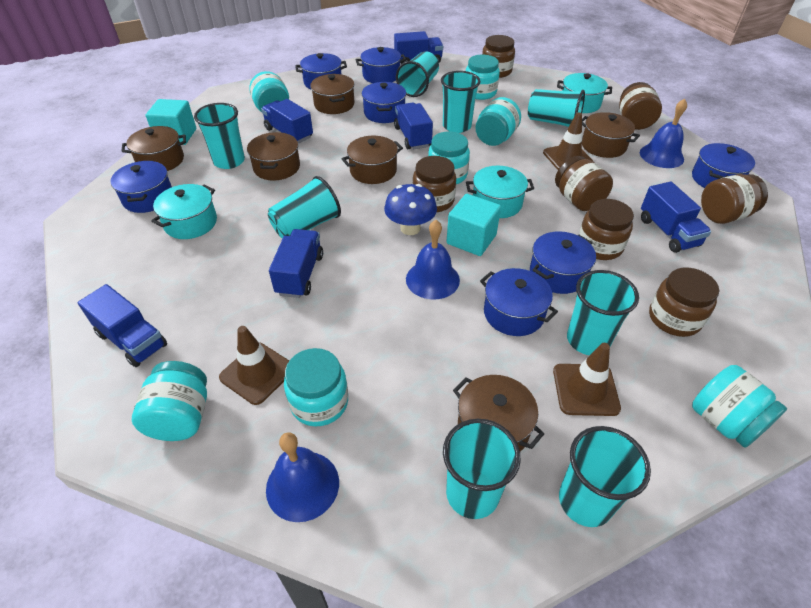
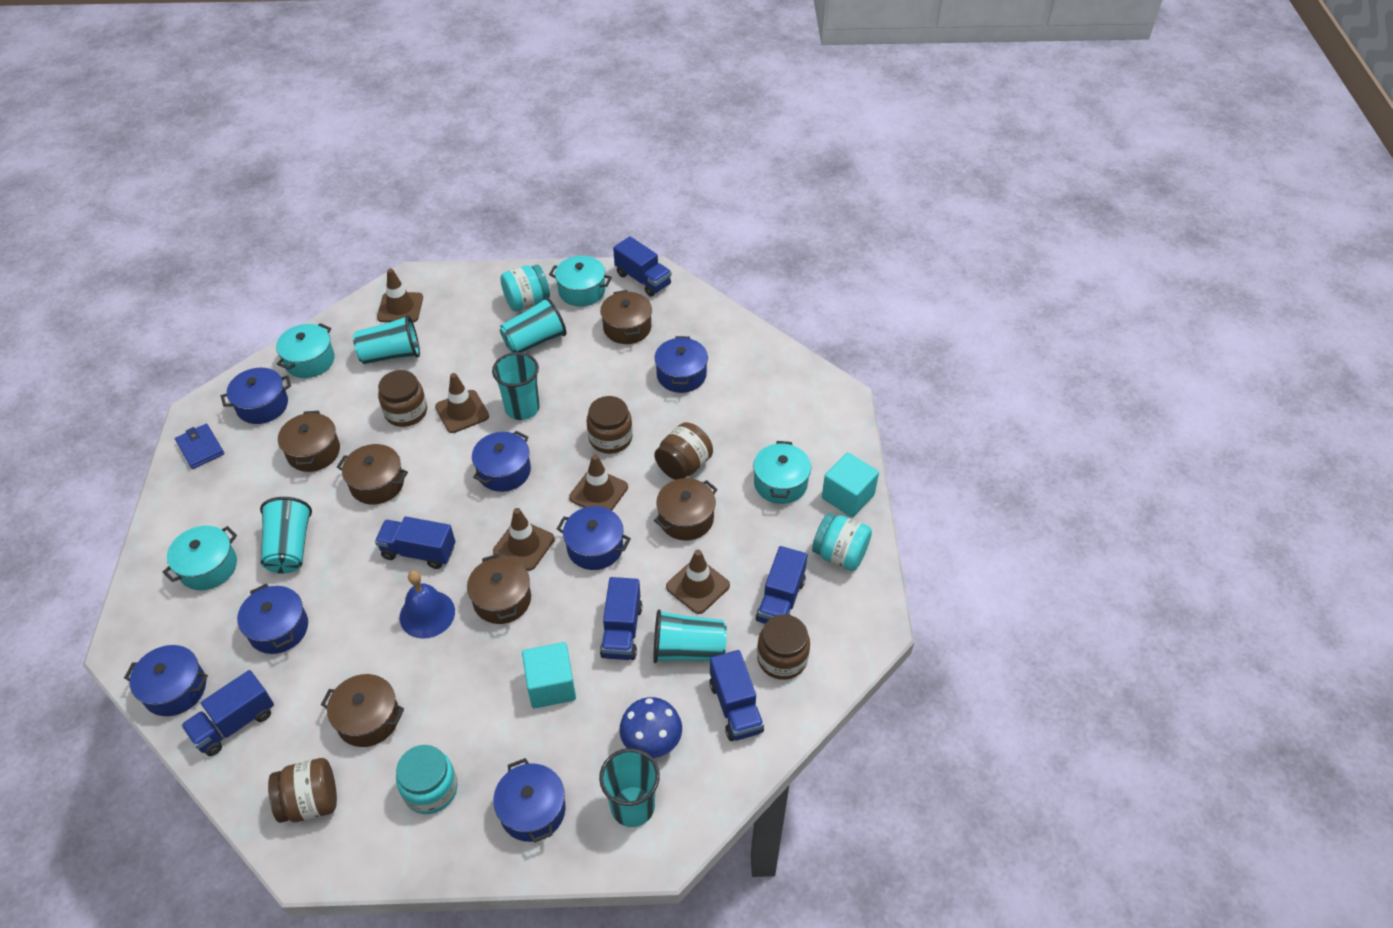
blue bell: [266,432,339,522] [406,220,460,300] [640,99,687,168] = 3 -> [399,570,455,639] = 1
blue wallet: none = 0 -> [175,424,224,469] = 1
brown jar: [412,156,456,212] [482,35,515,78] [555,156,613,211] [579,199,634,260] [619,82,662,130] [649,267,719,337] [701,174,768,224] = 7 -> [268,758,337,823] [378,370,427,427] [587,396,632,454] [654,422,713,480] [757,614,810,680] = 5
brown traffic cone: [219,326,289,405] [543,112,594,170] [553,343,621,416] = 3 -> [377,269,423,322] [435,373,489,433] [493,508,555,571] [569,454,628,511] [666,550,730,614] = 5
turquoise cup: [194,103,245,169] [268,176,341,239] [396,51,439,97] [441,71,480,133] [443,419,521,519] [528,89,585,127] [559,426,651,527] [567,270,639,355] = 8 -> [260,497,312,574] [353,315,420,364] [492,352,540,420] [500,297,567,353] [599,748,660,827] [653,609,727,663] = 6
turquoise jar: [132,361,207,441] [249,71,289,112] [284,348,348,426] [428,132,470,184] [466,55,500,100] [475,97,521,146] [692,365,787,447] = 7 -> [396,745,458,814] [500,264,550,312] [812,513,872,571] = 3
turquoise pot: [151,184,217,239] [466,166,534,218] [557,73,612,113] = 3 -> [163,526,237,590] [276,323,335,378] [549,256,612,307] [753,441,811,504] = 4

